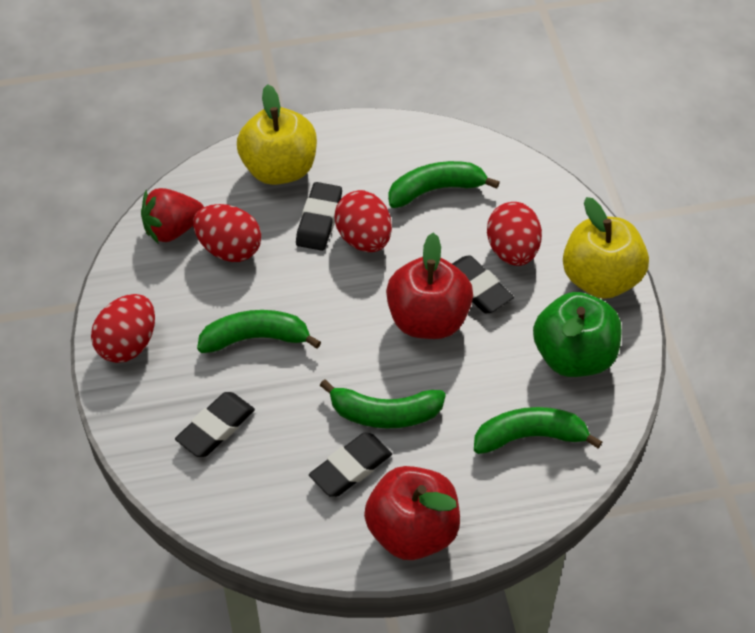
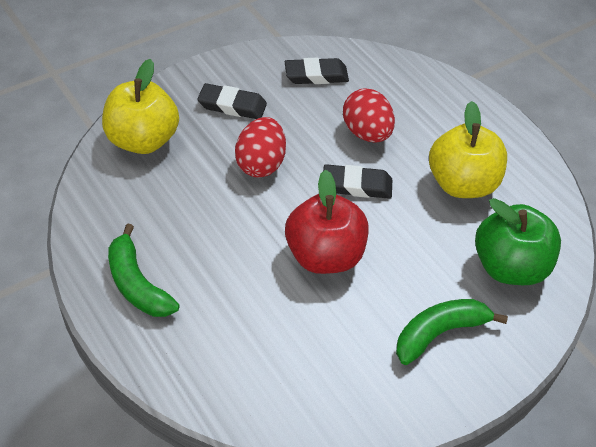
black eraser: [175,392,255,457] [296,182,342,251] [309,433,392,497] [452,255,514,313] = 4 -> [197,83,267,119] [284,58,349,84] [323,164,392,199] = 3
green banana: [197,310,321,353] [320,379,446,429] [388,161,500,208] [474,407,602,454] = 4 -> [108,224,179,317] [396,299,508,365] = 2
red apple: [364,466,460,560] [386,233,473,339] = 2 -> [285,170,368,274] = 1
red egg: [91,294,155,363] [193,204,261,262] [334,190,392,252] [487,202,542,266] = 4 -> [235,117,286,178] [343,88,395,143] = 2
red strawberry: [141,188,204,244] = 1 -> none = 0

